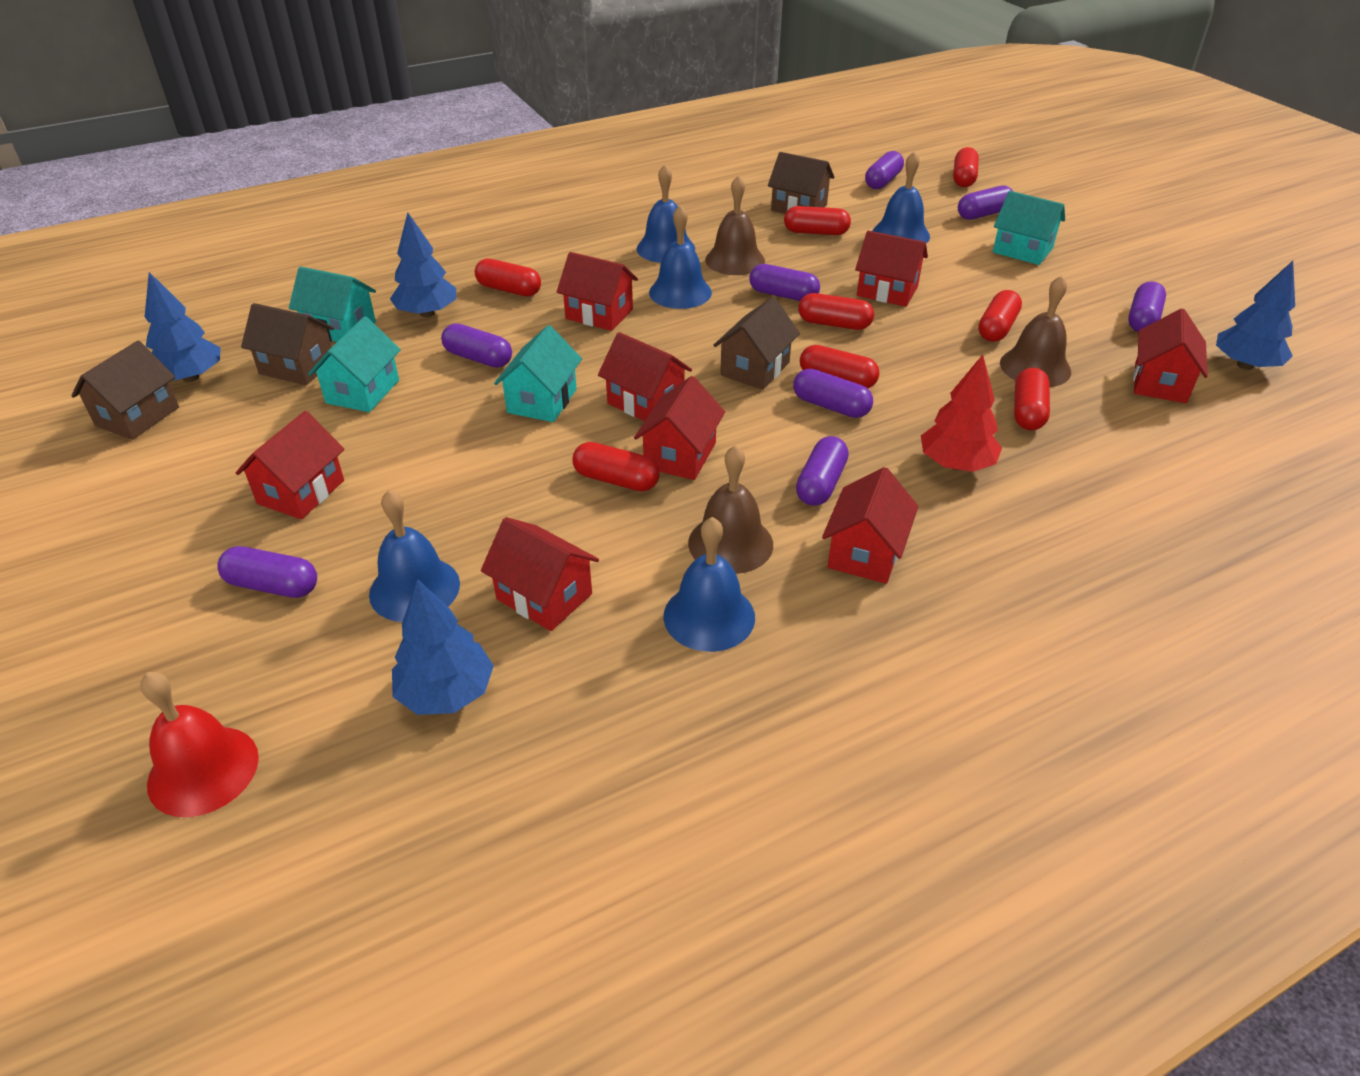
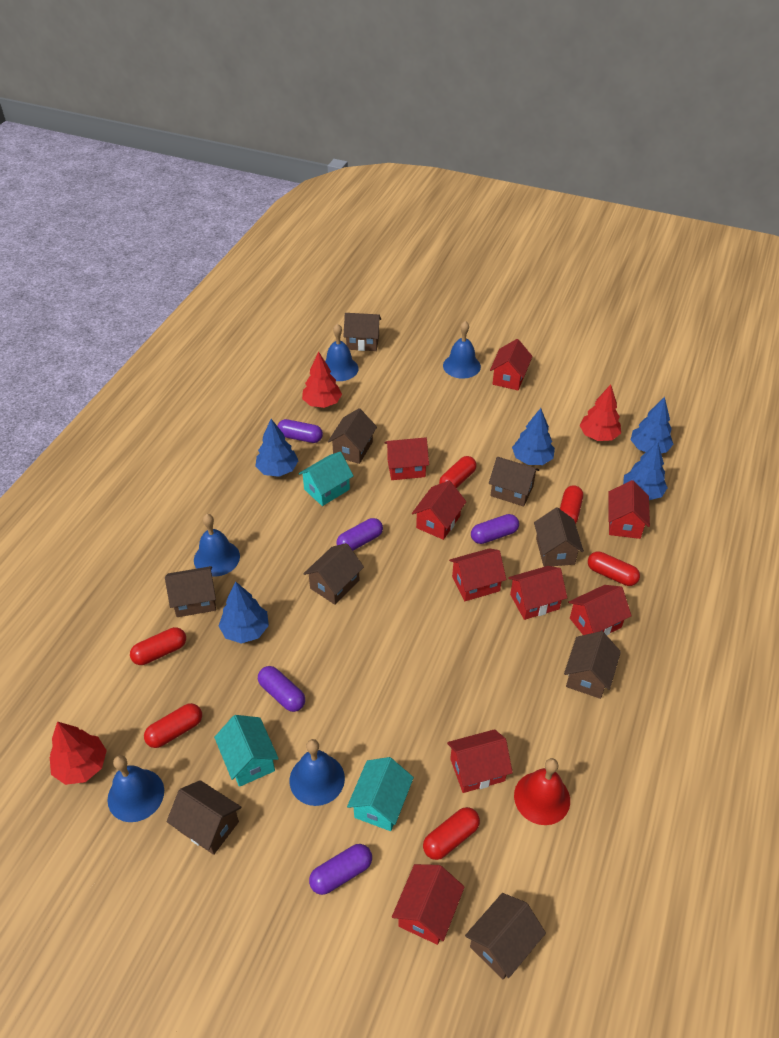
blue tree: [145,272,221,382] [390,213,456,317] [392,579,494,715] [1216,261,1295,370] = 4 -> [219,581,269,644] [255,419,298,477] [512,408,555,465] [623,442,668,500] [631,397,674,453] = 5
brown bell: [688,445,773,574] [705,175,765,275] [1000,275,1071,387] = 3 -> none = 0
brown house: [71,341,179,440] [241,303,334,385] [713,297,800,390] [768,152,835,214] = 4 -> [165,566,216,617] [167,780,241,855] [303,543,364,605] [328,408,377,464] [343,313,381,351] [465,893,546,979] [489,457,539,506] [534,507,584,567] [564,631,621,699] = 9
purple capsule: [217,546,317,598] [441,323,512,368] [749,264,820,301] [793,369,873,418] [796,436,849,506] [865,151,904,189] [958,185,1013,220] [1128,281,1166,332] = 8 -> [258,666,305,712] [277,419,323,443] [309,844,372,895] [336,518,383,551] [471,514,519,544] = 5
red capsule: [475,259,541,296] [573,442,660,491] [784,206,851,235] [798,293,874,330] [800,345,880,388] [953,147,979,187] [978,290,1022,342] [1014,368,1050,430] = 8 -> [130,627,186,665] [144,703,202,748] [423,807,480,860] [439,456,477,488] [560,485,583,524] [588,551,640,586] = 6
red house: [236,411,344,519] [481,517,599,631] [557,252,638,331] [598,332,692,421] [634,376,725,480] [822,467,918,584] [855,231,928,307] [1133,308,1208,403] = 8 -> [385,437,429,480] [392,864,465,945] [412,481,466,540] [447,729,513,793] [449,548,506,601] [490,339,532,390] [508,566,567,620] [568,585,632,635] [608,480,650,539] = 9
red tree: [921,355,1002,472] = 1 -> [50,722,107,785] [302,352,342,408] [579,384,621,441] = 3
turquoise house: [289,267,376,342] [308,316,401,412] [494,325,582,422] [993,191,1065,265] = 4 -> [214,715,279,787] [298,452,354,506] [347,757,414,831] = 3

